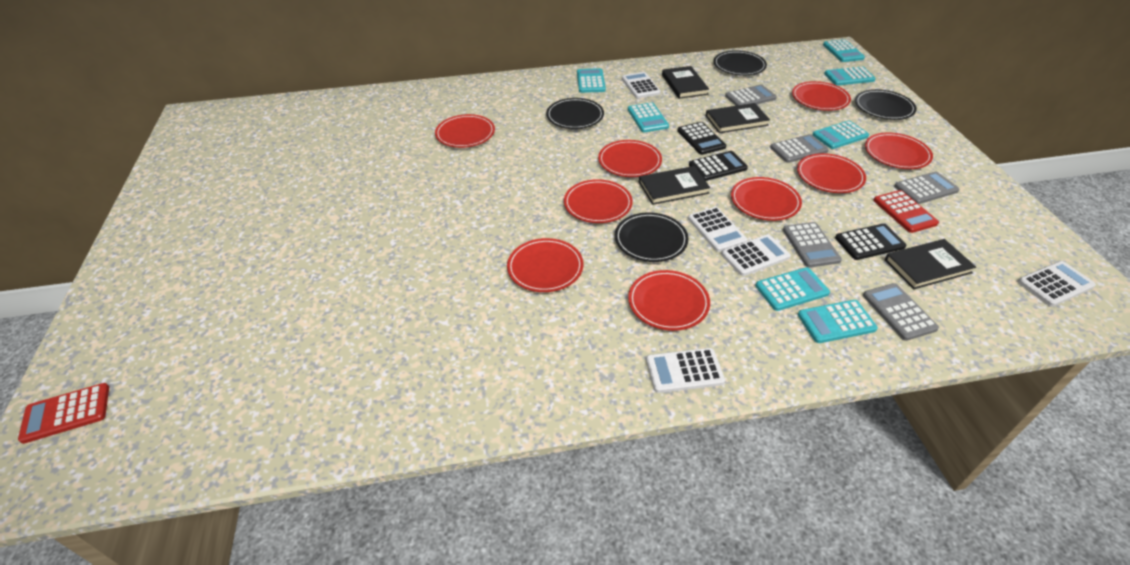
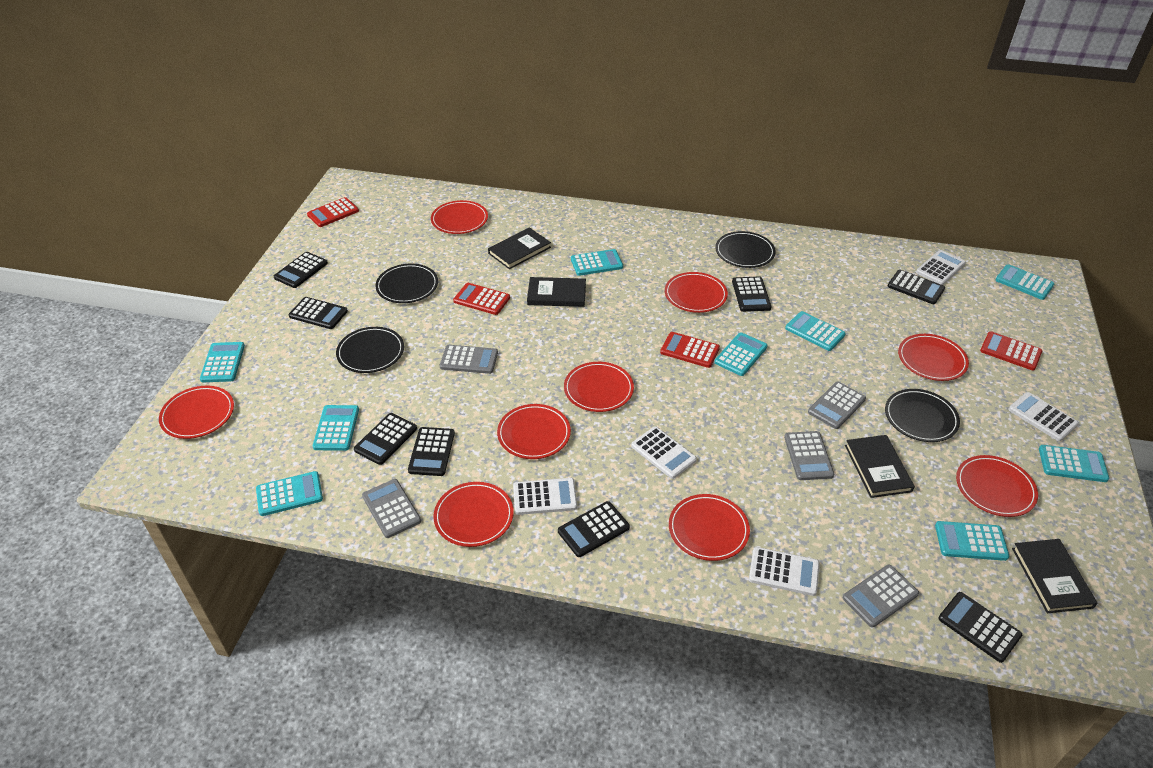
black calculator: [677,122,726,155] [689,151,748,181] [835,223,906,260] = 3 -> [274,252,328,288] [289,297,348,329] [354,413,417,465] [408,427,455,476] [558,501,630,557] [732,277,771,312] [888,270,945,304] [938,592,1022,663] = 8
red calculator: [18,383,109,444] [874,190,939,233] = 2 -> [307,197,359,227] [453,283,510,315] [660,332,720,368] [980,331,1042,371] = 4
turquoise calculator: [577,68,606,93] [628,102,669,132] [756,267,830,311] [798,300,878,343] [812,121,869,149] [823,39,865,62] [824,67,876,85] = 7 -> [200,342,245,382] [256,471,323,516] [313,405,359,451] [571,249,623,276] [715,332,768,376] [785,311,846,351] [935,521,1009,561] [996,264,1054,300] [1039,445,1109,482] = 9

